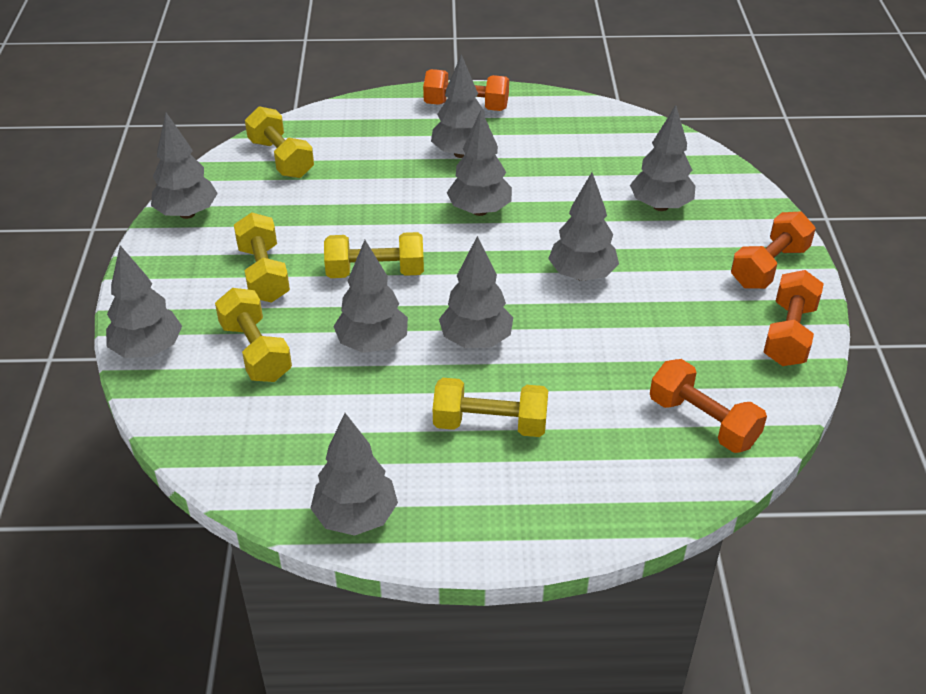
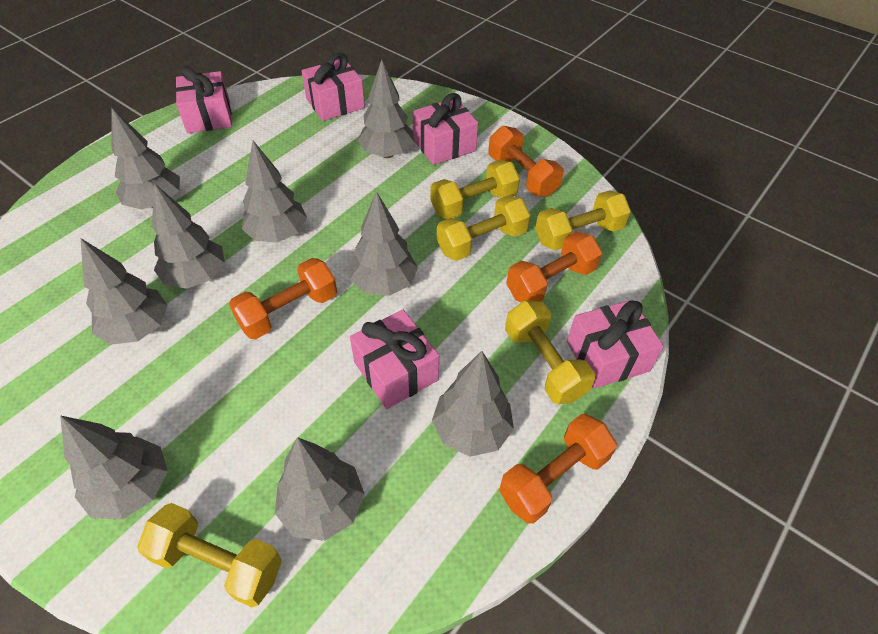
pink gift: none = 0 -> [175,66,232,133] [302,52,365,121] [350,310,439,409] [412,93,478,165] [567,300,664,389] = 5

